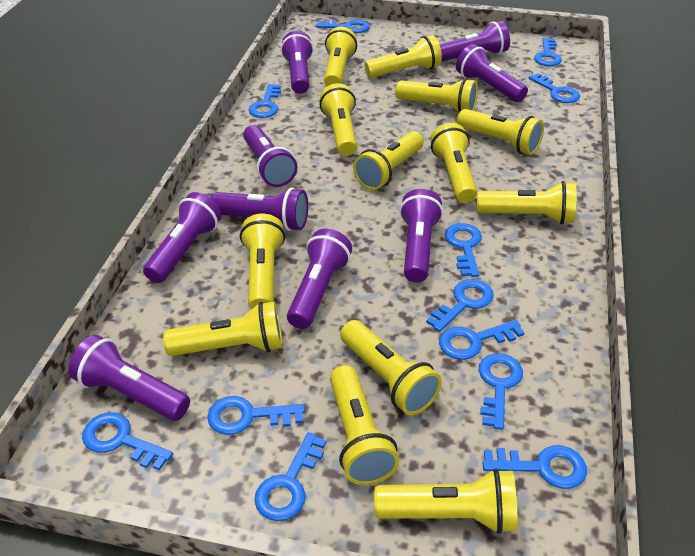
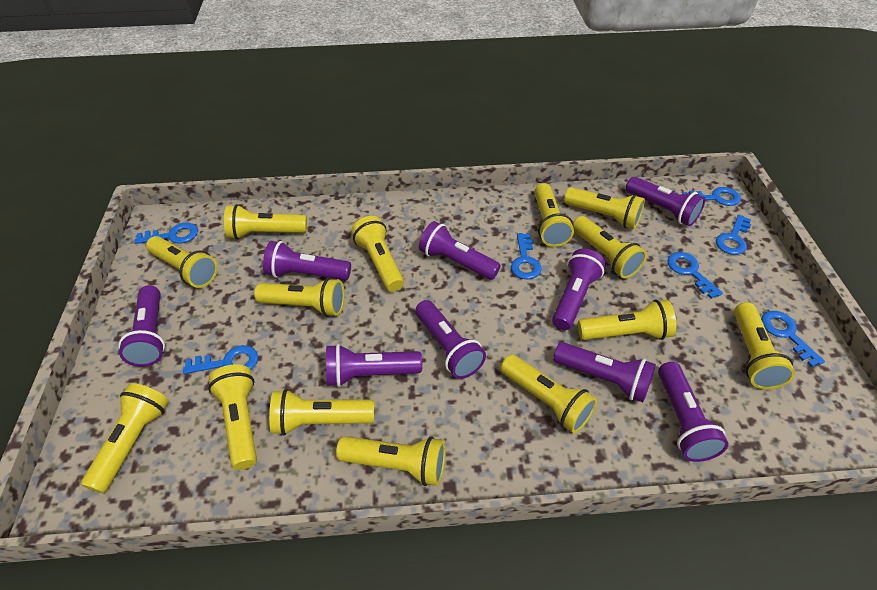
blue key: [82,412,173,471] [207,396,305,435] [249,84,281,118] [254,432,326,521] [316,20,370,33] [426,279,494,332] [439,320,524,360] [445,223,482,277] [479,353,523,430] [482,445,587,489] [529,73,580,103] [534,38,562,66] = 12 -> [135,222,198,244] [183,345,258,374] [511,233,542,279] [667,252,723,299] [682,187,741,206] [716,215,751,255] [761,311,825,367] = 7
yellow flashlight: [163,302,283,356] [240,214,285,310] [320,83,357,156] [324,27,357,86] [330,365,399,485] [340,320,442,415] [353,131,424,190] [365,35,442,78] [374,468,518,534] [395,78,478,113] [430,123,477,203] [457,109,544,155] [477,181,576,224] = 13 -> [81,383,169,493] [146,236,218,288] [208,364,257,470] [224,204,307,239] [254,278,345,317] [269,389,374,435] [336,436,446,486] [351,216,404,292] [500,355,597,433] [534,183,574,247] [564,187,645,229] [573,216,647,279] [578,299,676,340] [734,302,795,389] = 14

